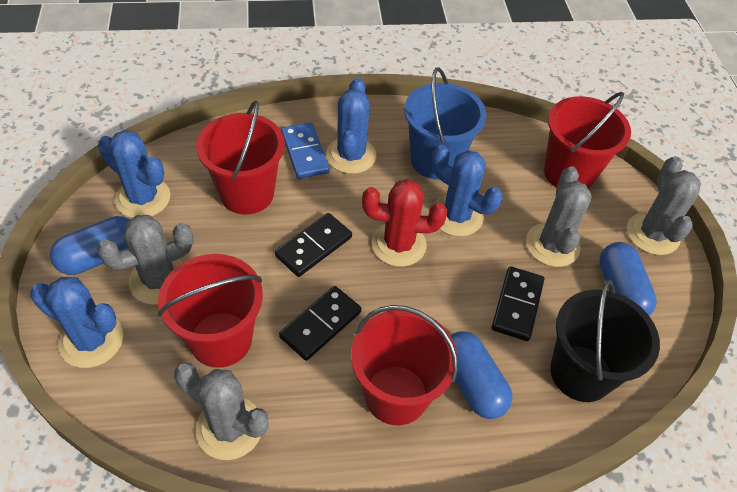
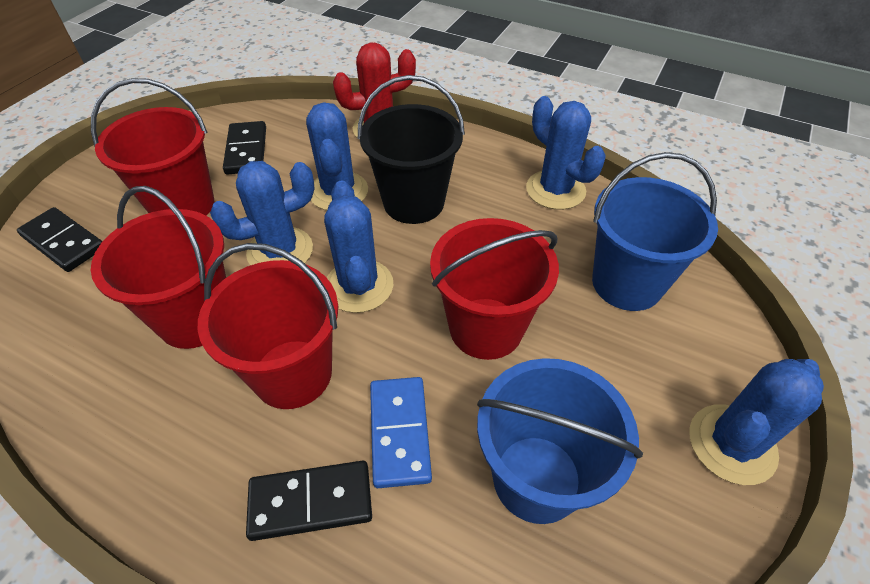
blue bucket: [404,67,487,180] = 1 -> [477,358,643,524] [592,152,718,311] = 2
blue cactus: [30,277,123,368] [98,130,170,218] [326,78,376,174] [432,145,503,237] = 4 -> [210,161,315,265] [306,102,368,210] [324,181,393,313] [526,96,606,210] [689,359,824,485] = 5
blue capsule: [50,216,130,275] [450,331,512,419] [599,242,657,316] = 3 -> none = 0
grey cactus: [97,215,194,305] [174,363,269,460] [526,166,592,267] [627,156,701,255] = 4 -> none = 0

